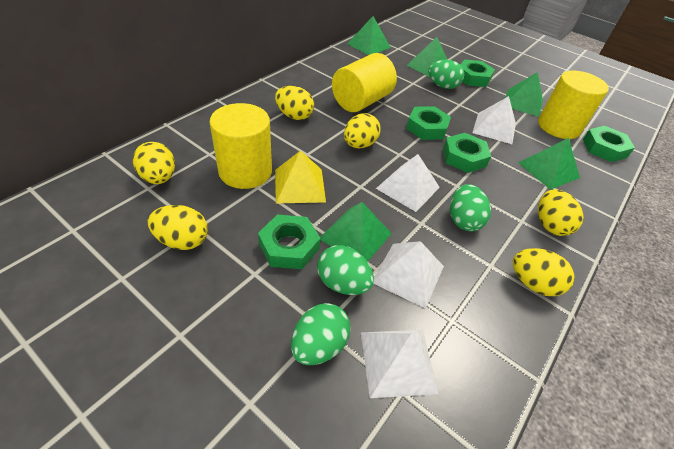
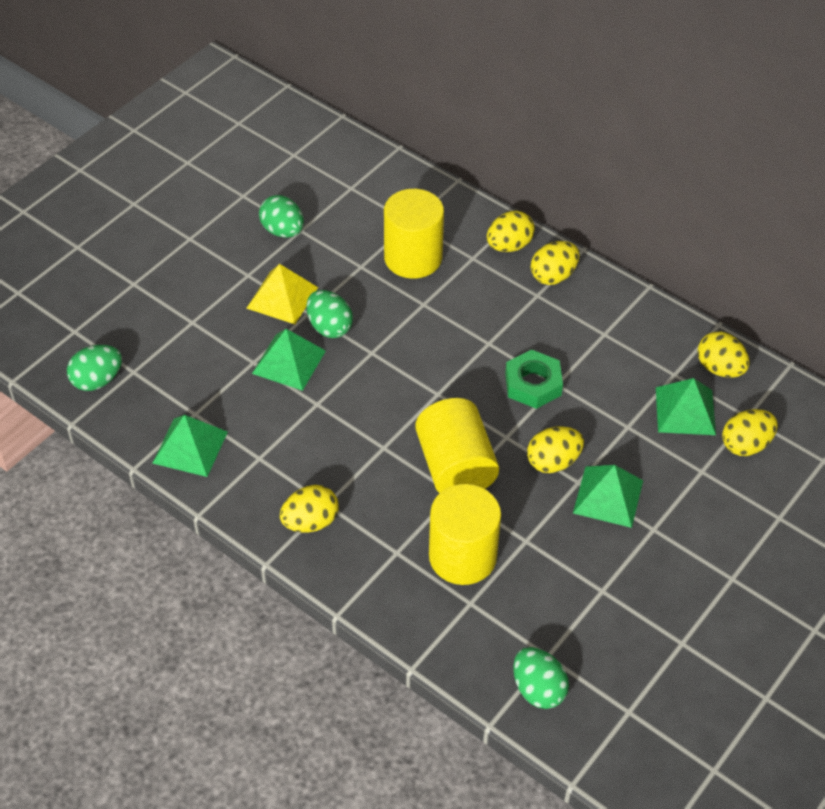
green nut: [258,215,321,269] [406,106,451,140] [443,133,491,173] [460,60,495,87] [583,126,635,162] = 5 -> [505,349,563,409] = 1
green pyramid: [320,202,392,262] [347,16,391,55] [406,37,448,77] [505,72,543,117] [518,138,580,190] = 5 -> [152,415,228,477] [252,329,326,391] [573,465,643,528] [656,378,716,435] = 4
white pyramid: [361,330,438,398] [373,241,444,309] [376,154,440,212] [472,96,516,144] = 4 -> none = 0

